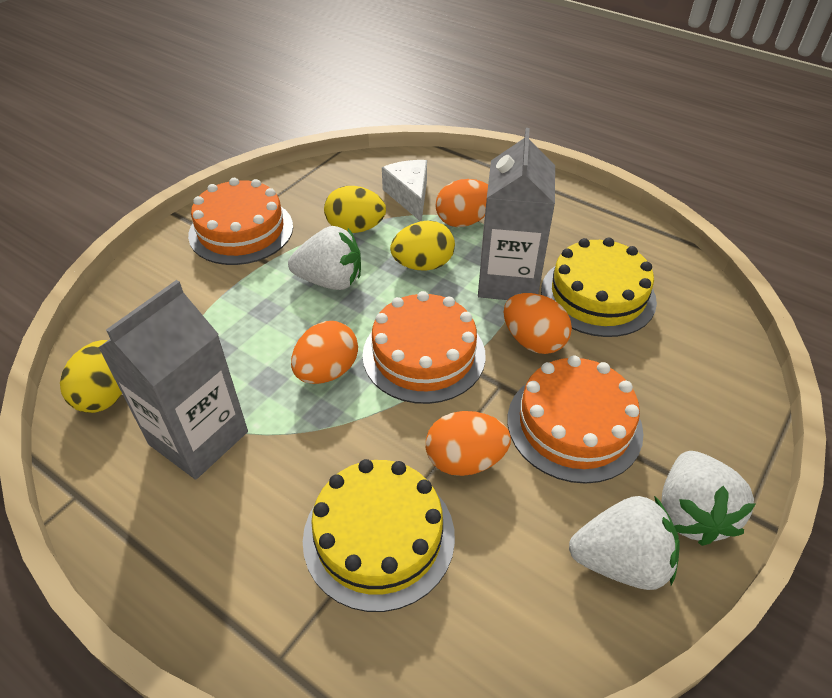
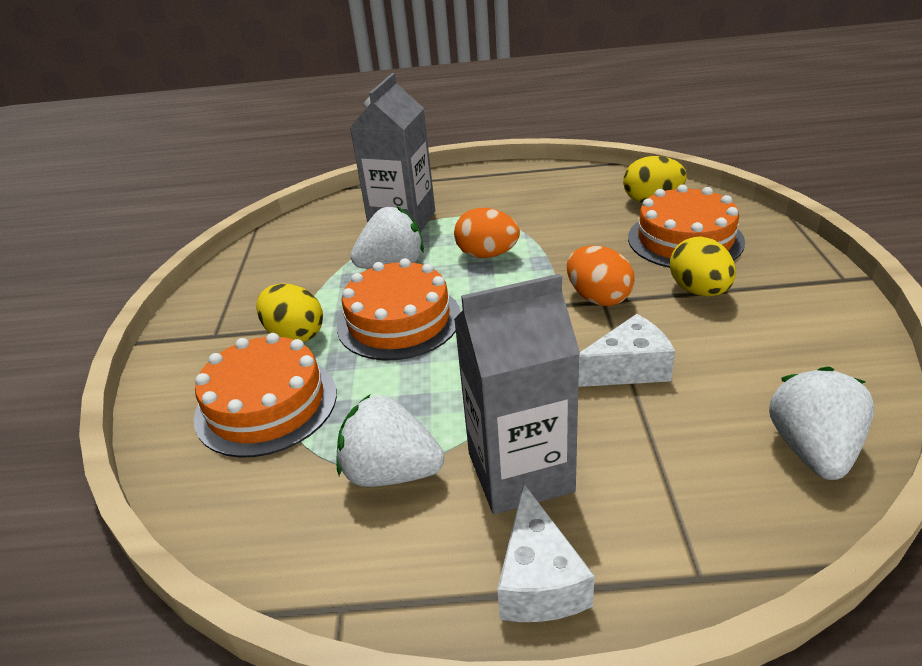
orange egg: [291,321,358,384] [426,411,511,476] [435,179,488,227] [504,293,572,354] = 4 -> [454,208,520,258] [567,246,635,306] = 2
white cheese: [382,160,427,221] = 1 -> [497,483,595,622] [578,314,675,387] = 2
yellow cake: [303,459,455,612] [541,237,657,337] = 2 -> none = 0

